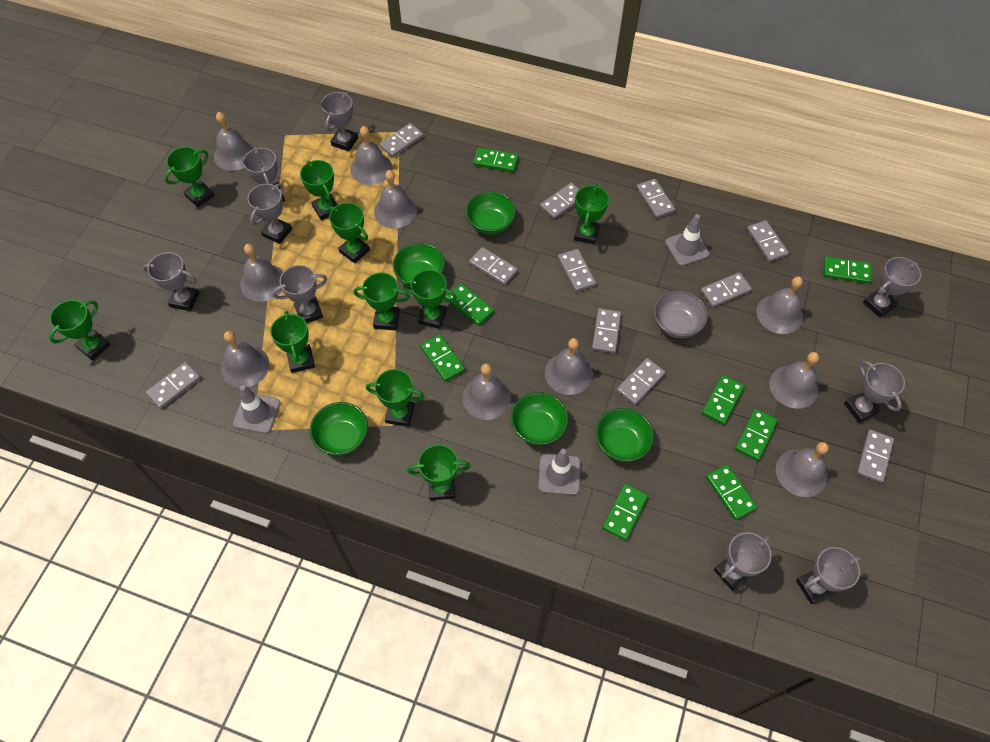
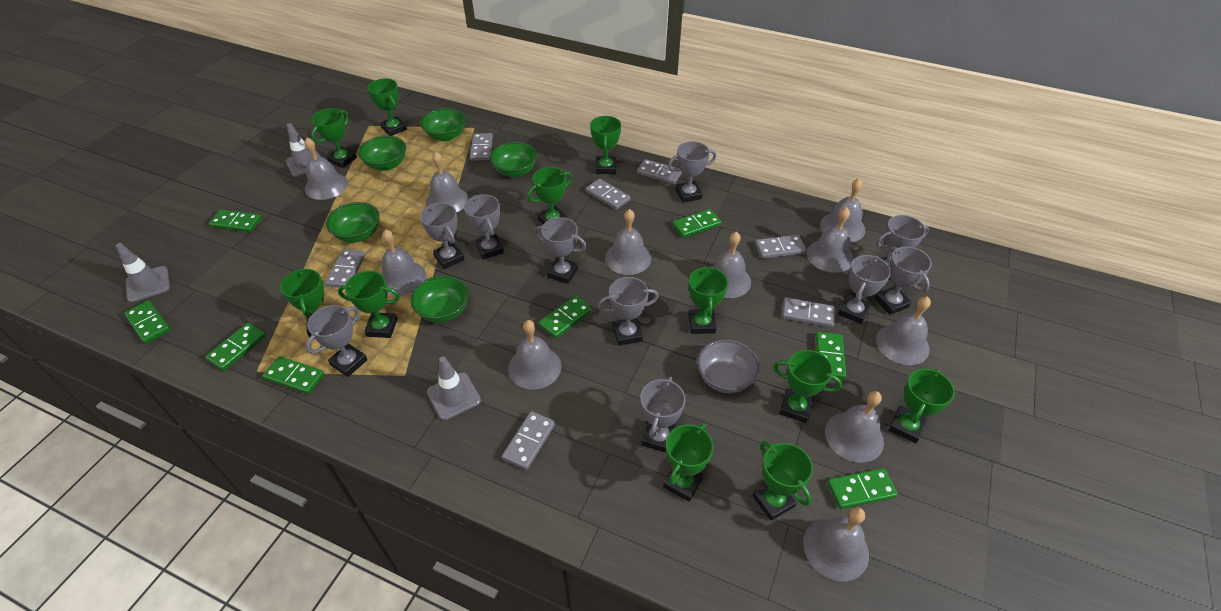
green trophy: [49,300,111,361] [164,147,215,207] [270,311,315,373] [300,160,337,221] [329,203,370,263] [354,273,410,330] [366,369,425,427] [403,270,457,329] [407,444,471,501] [574,184,609,245] = 10 -> [280,268,324,338] [311,108,357,168] [338,271,400,338] [367,78,407,136] [527,167,572,224] [590,116,621,174] [663,424,714,502] [689,266,728,334] [752,441,813,521] [773,350,842,423] [889,369,955,444] = 11
grey bell: [214,112,254,171] [221,331,269,388] [240,244,283,302] [350,126,392,185] [374,170,417,228] [462,363,511,420] [545,338,593,395] [756,277,803,334] [769,352,819,409] [776,442,829,497] = 10 -> [304,137,348,200] [381,230,426,296] [426,152,469,212] [508,320,561,390] [605,209,651,275] [711,232,751,298] [803,507,869,581] [807,207,854,273] [820,178,865,243] [825,391,884,463] [876,296,931,365] = 11
grey domino: [146,362,201,409] [379,123,424,157] [469,247,518,285] [540,183,579,219] [558,249,596,292] [592,308,621,353] [617,358,666,405] [636,179,675,218] [701,272,752,307] [747,220,789,262] [857,430,894,483] = 11 -> [325,250,366,288] [470,133,493,161] [502,411,555,470] [586,179,630,210] [637,159,682,184] [755,235,806,259] [782,297,835,328] = 7
grey trophy: [143,252,199,311] [243,147,285,202] [247,184,292,244] [272,265,327,323] [321,92,358,151] [714,532,771,591] [796,547,862,604] [844,361,905,423] [863,257,921,318] = 9 -> [306,305,368,377] [420,203,465,269] [464,194,504,260] [534,217,587,284] [598,277,659,346] [640,377,686,453] [668,141,716,203] [838,255,891,324] [874,247,932,315] [876,215,929,280] = 10

